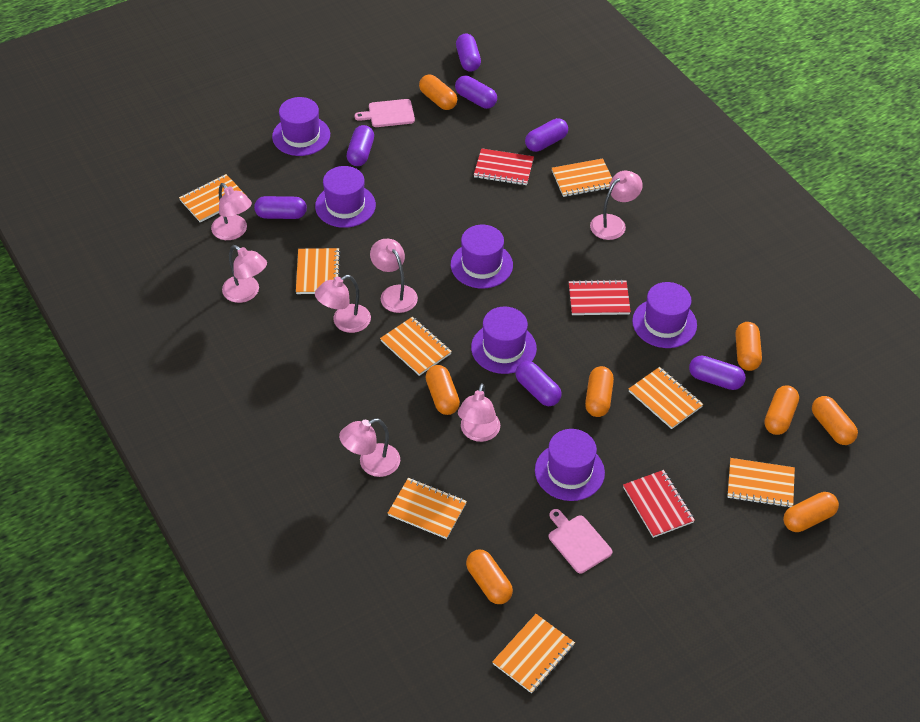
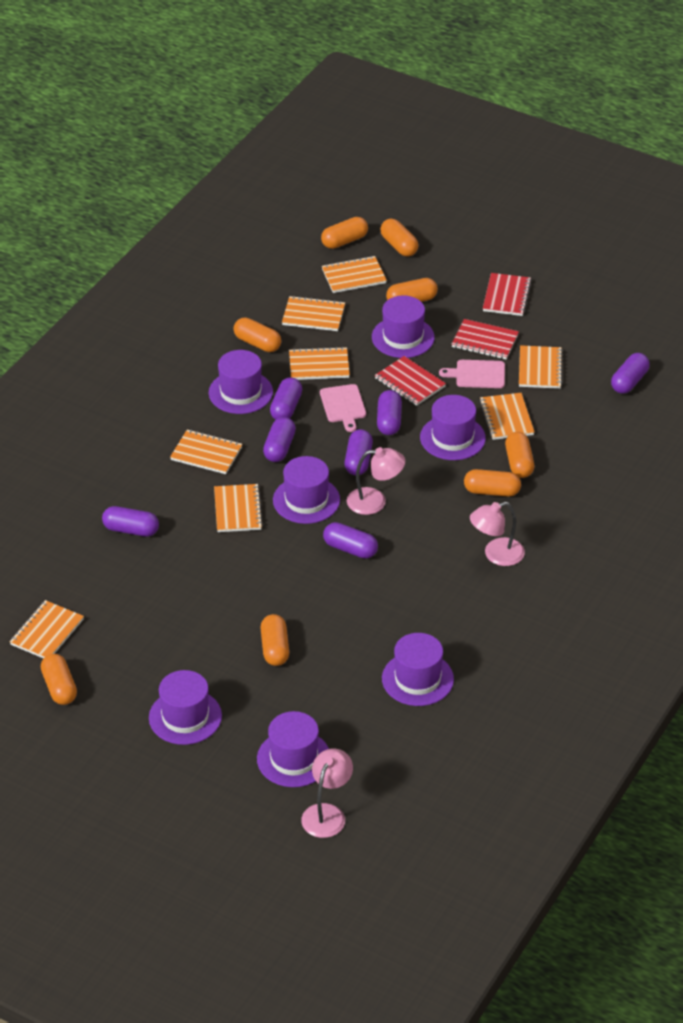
pink lamp: [211,183,252,240] [222,245,267,303] [315,275,371,333] [339,418,400,477] [370,239,418,313] [458,383,500,442] [590,171,643,240] = 7 -> [301,748,353,838] [347,447,405,515] [470,502,525,566] = 3
purple hat: [272,97,330,156] [315,166,376,228] [451,225,513,289] [471,307,537,374] [535,429,605,501] [632,282,697,348] = 6 -> [149,670,222,745] [209,350,273,414] [257,711,329,787] [273,456,340,524] [372,296,435,358] [382,633,454,706] [420,395,486,460] = 7

